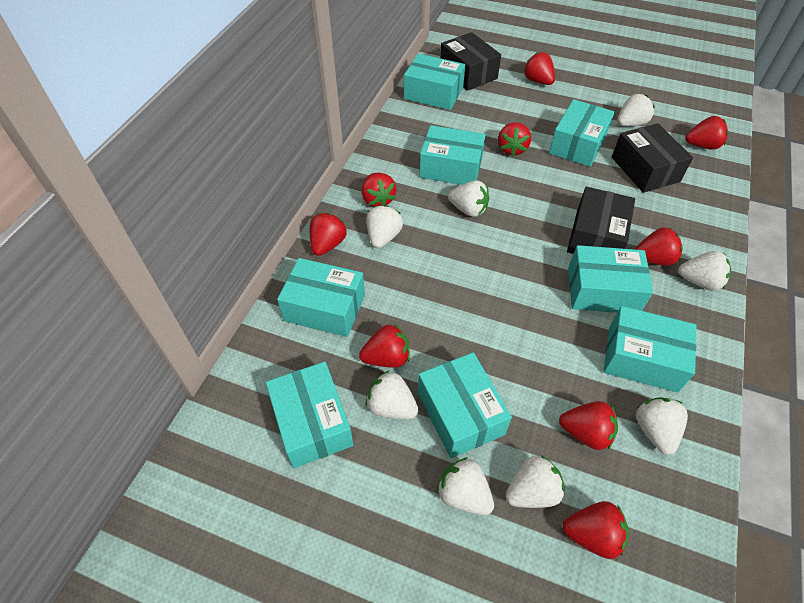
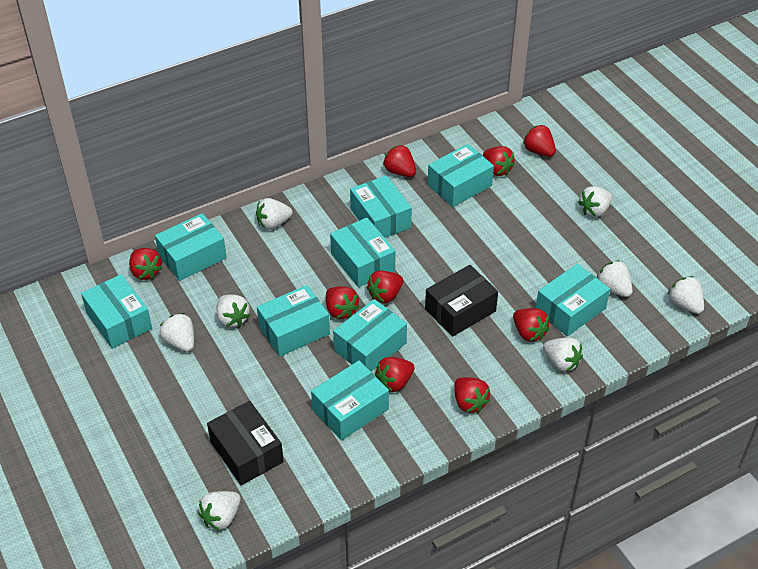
black box: [440,32,501,91] [567,187,635,254] [612,123,693,193] = 3 -> [207,401,284,485] [425,265,498,337] = 2
turquoise box: [266,362,353,468] [277,258,365,337] [404,54,465,110] [418,352,512,458] [419,125,486,185] [549,99,615,167] [568,245,653,313] [603,306,696,393] = 8 -> [81,274,152,349] [155,213,227,281] [257,285,330,357] [311,361,389,441] [330,218,396,287] [333,299,407,372] [350,175,412,238] [427,144,494,207] [536,264,610,336] = 9

